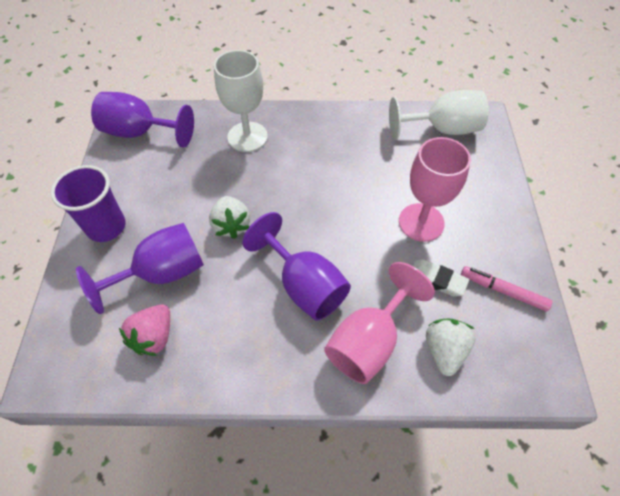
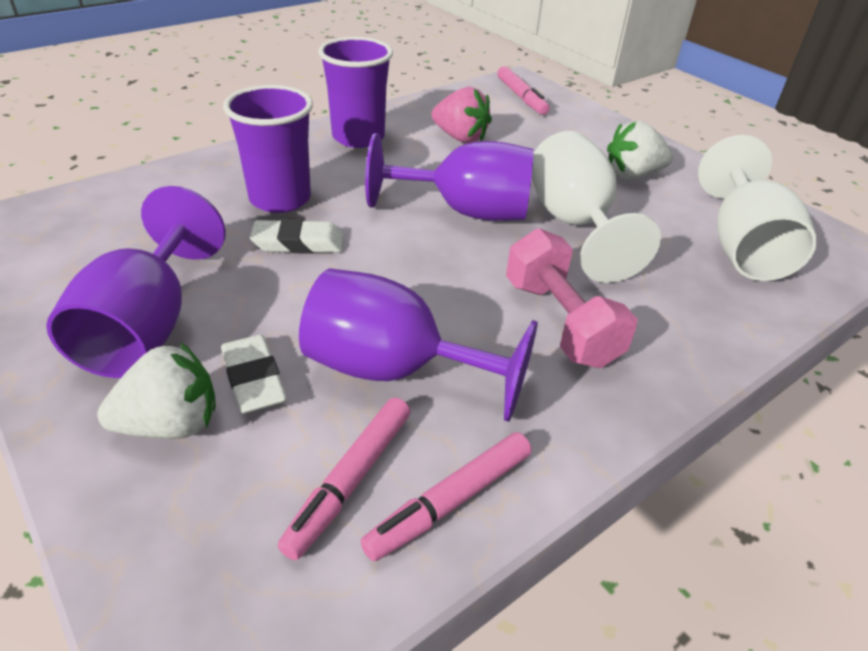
pink dumbbell: none = 0 -> [506,228,637,368] = 1
pink goblet: [324,262,435,384] [399,137,471,242] = 2 -> none = 0
pink marker: [461,266,552,311] = 1 -> [278,397,411,560] [360,432,531,561] [497,66,550,115] = 3
purple cup: [51,165,126,242] = 1 -> [223,85,313,213] [318,37,393,148] = 2
white eraser: [413,259,469,297] = 1 -> [221,335,287,414] [250,219,344,254] = 2

